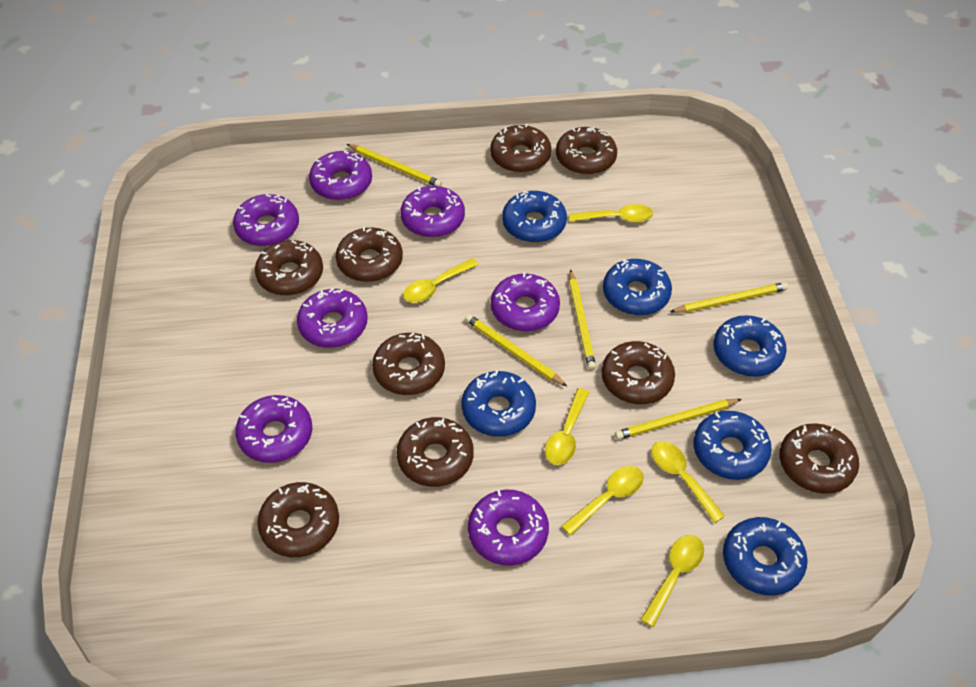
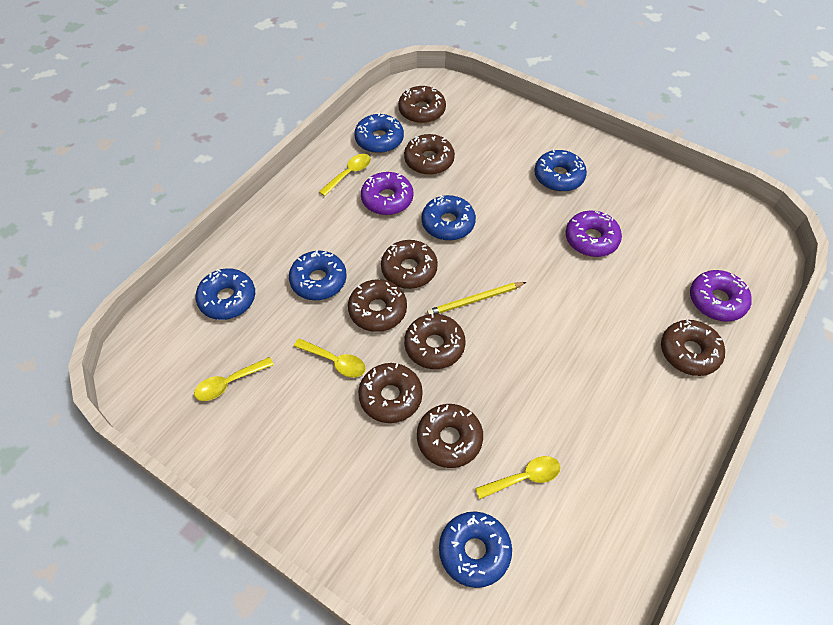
brown donut: [255,240,323,295] [257,482,339,557] [336,227,403,282] [372,332,445,395] [396,417,474,487] [490,123,552,173] [556,126,617,175] [602,341,675,404] [779,423,859,494] = 9 -> [348,279,407,332] [358,363,423,423] [381,240,438,289] [398,86,446,123] [404,134,455,175] [404,313,466,369] [417,404,483,468] [661,320,725,376] = 8
purple donut: [233,194,299,246] [235,395,312,463] [297,288,368,348] [309,151,372,200] [400,186,465,237] [468,490,549,565] [491,272,560,331] = 7 -> [361,172,413,215] [566,211,622,257] [690,270,752,322] = 3
yellow pencil: [347,144,442,187] [465,314,567,386] [569,269,596,370] [615,399,742,440] [670,282,788,313] = 5 -> [427,282,526,314] = 1
yellow spoon: [403,258,479,303] [545,388,589,465] [561,466,644,536] [569,204,653,223] [640,535,704,627] [652,441,725,523] = 6 -> [194,357,274,401] [294,338,366,378] [319,154,371,196] [475,456,561,499] = 4

